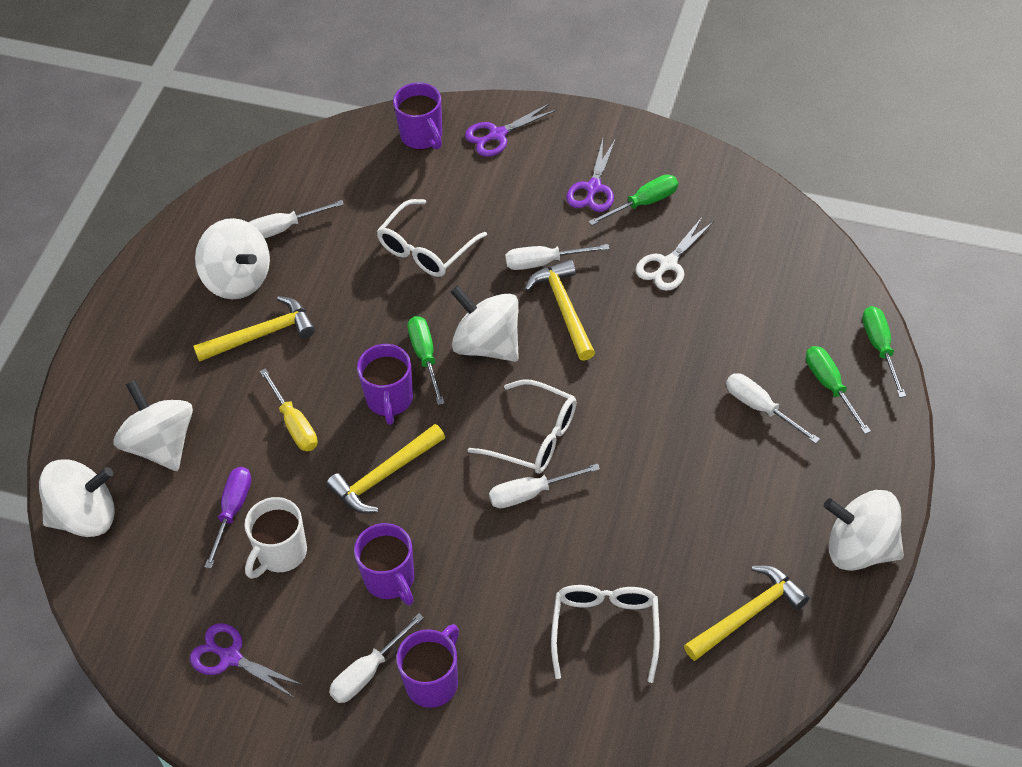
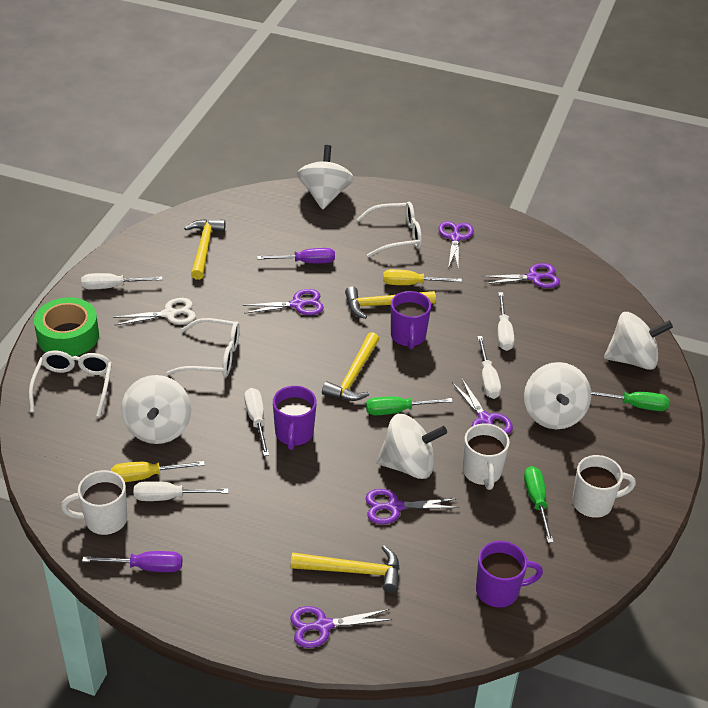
green screwdriver: [407,316,445,405] [589,175,678,225] [806,346,871,434] [862,306,906,398] = 4 -> [366,397,453,415] [524,466,554,543] [591,391,669,411] = 3
green tape: none = 0 -> [34,297,99,357] = 1
purple mug: [354,523,414,605] [357,344,413,425] [393,82,442,150] [396,624,459,708] = 4 -> [273,386,317,450] [391,291,431,349] [476,541,543,608] = 3
purple scissors: [190,623,303,697] [465,103,557,157] [566,138,616,212] = 3 -> [243,289,324,315] [290,606,393,648] [365,489,459,524] [438,221,474,269] [452,379,513,434] [482,263,560,288] = 6
purple screwdriver: [205,467,251,569] = 1 -> [82,551,183,572] [257,248,335,263] = 2
white mug: [244,497,307,579] = 1 -> [61,470,127,535] [463,423,510,490] [572,455,636,518] = 3
yellow screwdriver: [260,368,318,451] = 1 -> [111,461,205,482] [383,269,462,285] = 2

